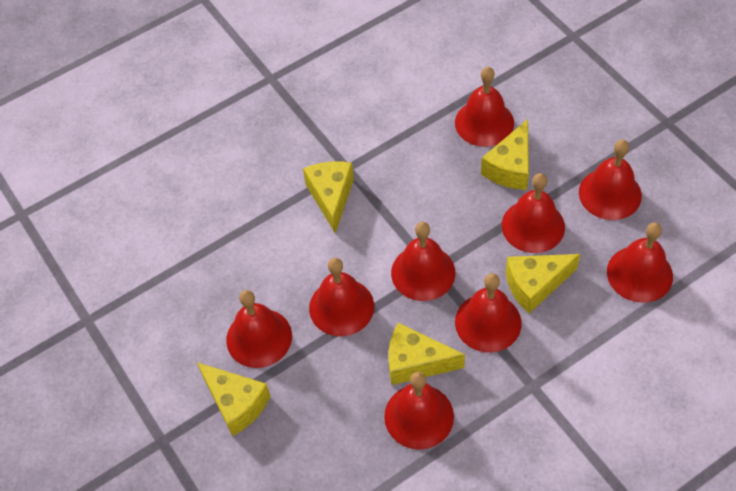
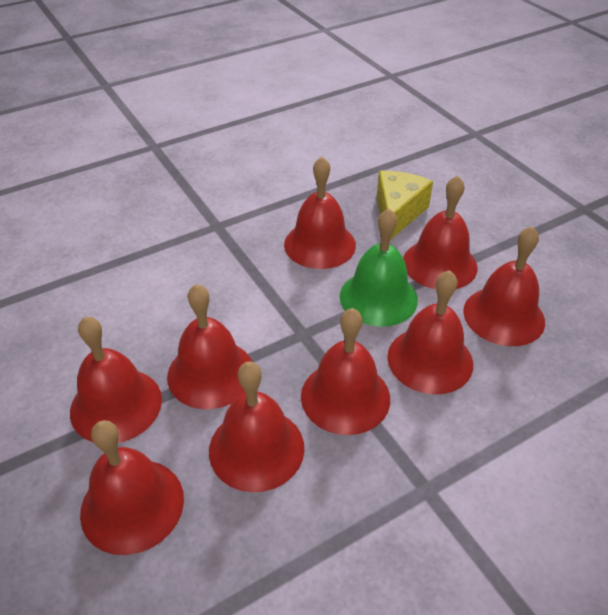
green bell: none = 0 -> [340,208,418,327] = 1
yellow cheese: [197,362,271,436] [303,161,354,234] [389,323,465,385] [481,119,529,190] [506,254,580,313] = 5 -> [377,171,433,240] = 1

